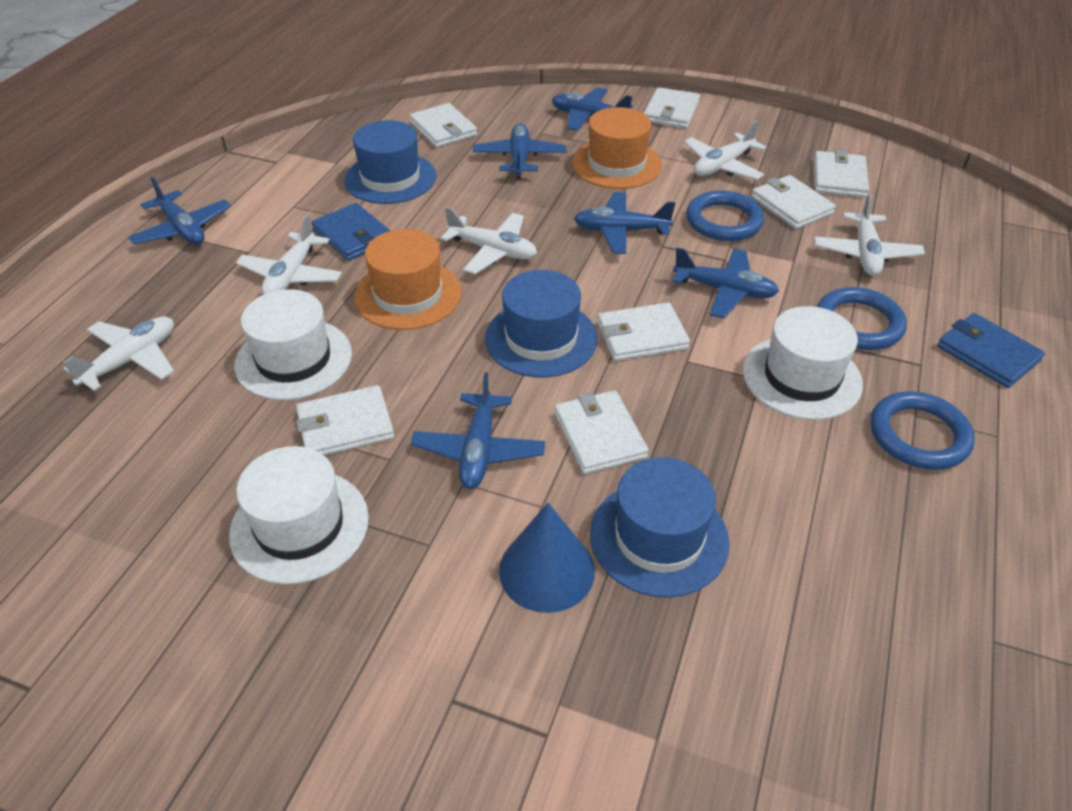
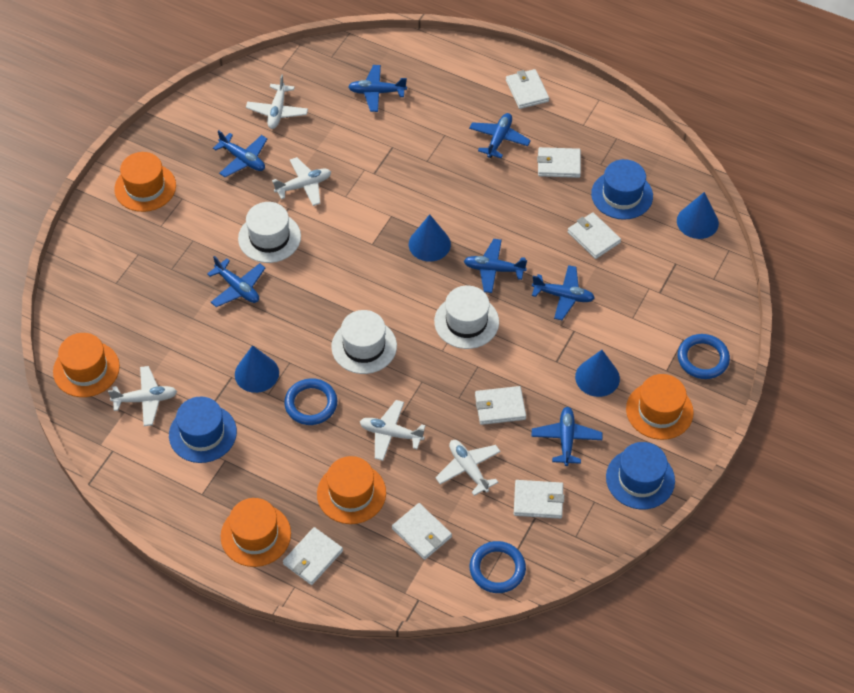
blue cone: [499,503,595,613] = 1 -> [235,345,279,393] [409,214,451,261] [575,350,620,397] [677,192,719,239] = 4
blue plane: [128,177,231,245] [411,372,545,489] [473,123,566,179] [552,87,633,131] [574,192,675,254] [673,247,779,318] = 6 -> [207,256,265,307] [213,130,267,177] [348,65,407,112] [464,239,527,293] [469,113,531,158] [532,265,595,320] [532,407,602,466] = 7
blue wallet: [311,203,391,261] [937,313,1045,388] = 2 -> none = 0
orange hat: [354,229,461,330] [572,107,662,189] = 2 -> [53,333,120,397] [114,152,176,212] [221,498,291,567] [317,456,386,524] [626,374,694,440] = 5

